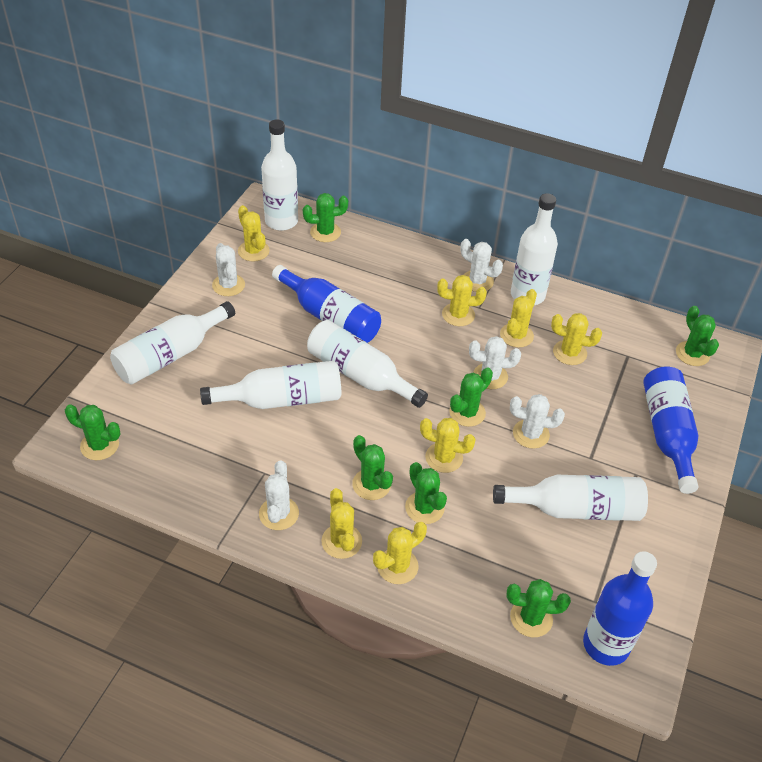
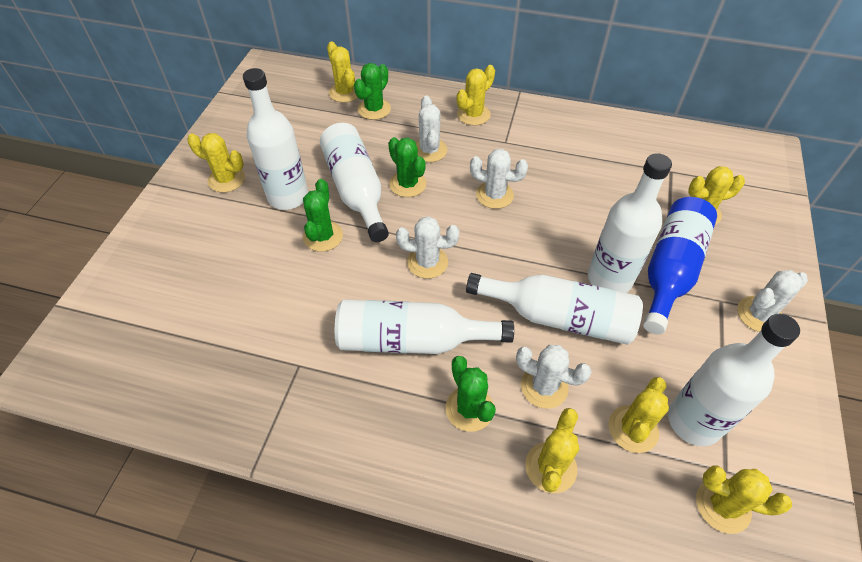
blue bottle: [272,265,381,343] [583,551,657,666] [643,366,699,494] = 3 -> [643,197,717,334] = 1
green cactus: [65,404,120,460] [303,193,348,242] [352,435,393,500] [405,462,447,524] [449,367,493,427] [507,579,571,637] [676,306,719,366] = 7 -> [303,179,343,252] [354,63,391,120] [388,137,426,197] [446,356,496,432] = 4

